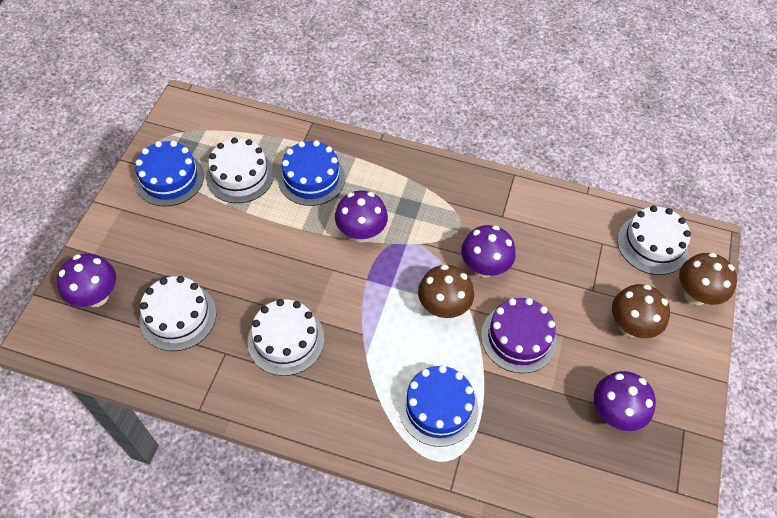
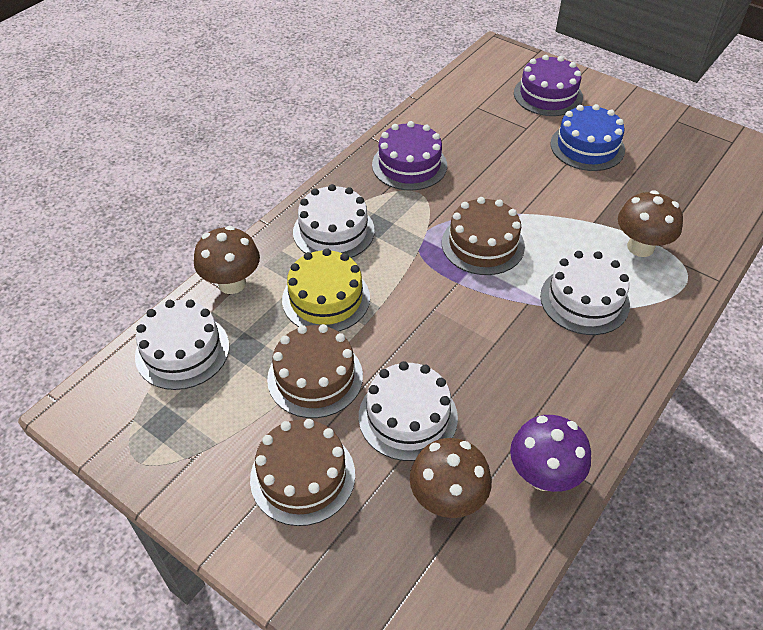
blue cake: [135,141,204,206] [278,140,345,206] [399,365,479,447] = 3 -> [550,104,625,171] = 1
brown cake: none = 0 -> [250,419,355,526] [267,324,363,418] [442,197,525,275] = 3
purple cake: [481,298,557,373] = 1 -> [372,121,447,191] [514,55,583,116] = 2
purple mushroom: [57,254,116,307] [335,190,388,242] [461,225,516,278] [594,371,656,431] = 4 -> [510,415,591,492] = 1
yellow cake: none = 0 -> [282,248,370,332] = 1

